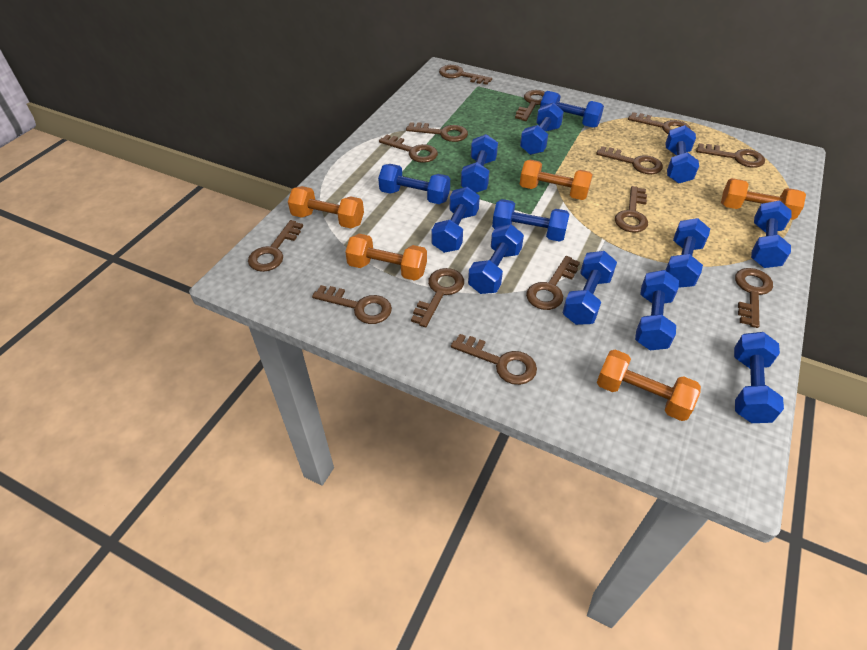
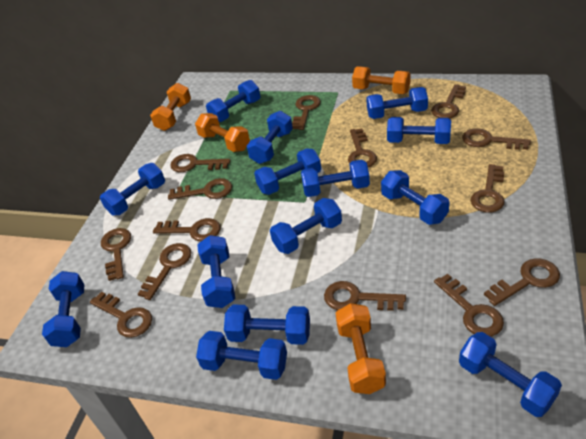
blue dumbbell: [378,164,450,204] [432,187,480,253] [461,134,498,193] [468,224,524,294] [492,199,570,242] [520,102,564,155] [540,91,604,128] [563,251,617,325] [635,270,679,350] [665,218,710,288] [666,125,699,184] [734,332,784,423] [751,201,792,268] = 13 -> [42,271,85,347] [100,163,165,215] [196,331,287,380] [197,235,235,308] [206,80,261,122] [224,305,310,345] [247,111,293,164] [254,148,321,195] [270,198,342,254] [301,159,370,197] [366,87,428,119] [381,170,450,225] [387,117,451,144] [459,332,562,417] = 14
orange dumbbell: [288,186,364,228] [345,234,427,281] [520,160,593,200] [597,350,701,421] [721,178,806,220] = 5 -> [150,83,191,131] [195,113,250,152] [335,303,386,394] [352,66,410,94] = 4

